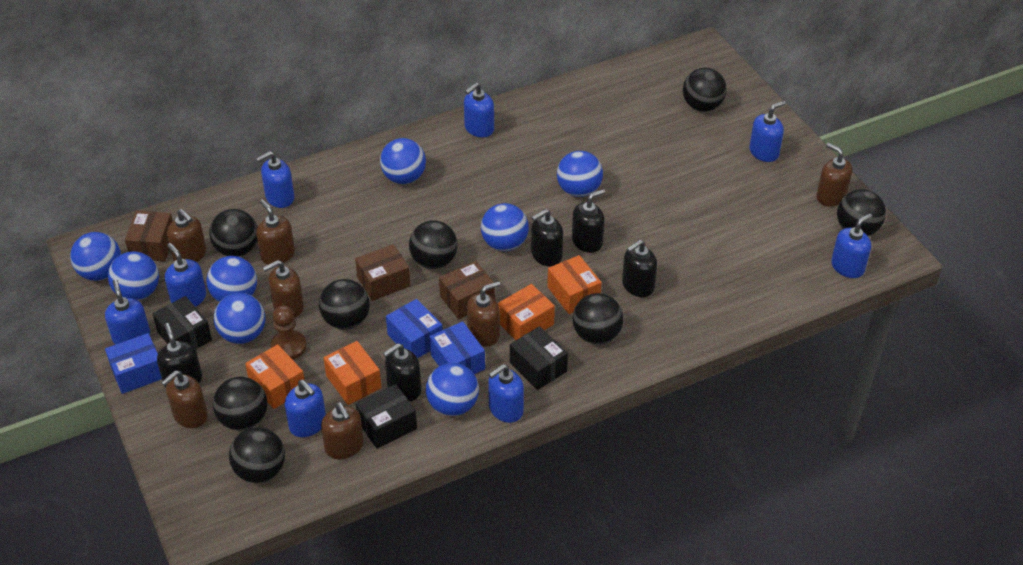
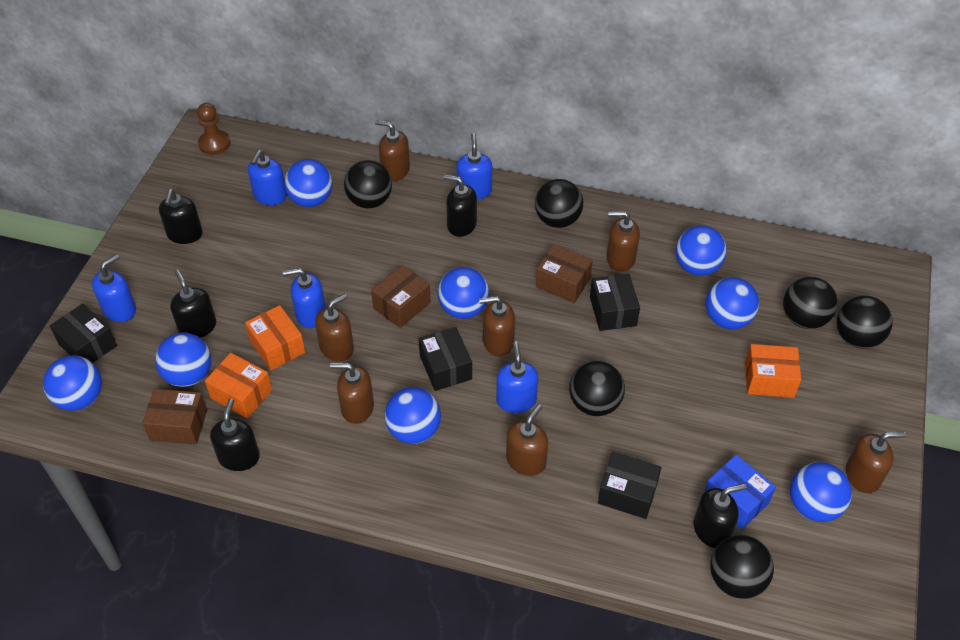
black ball: [209,209,257,257] [213,377,267,431] [229,427,285,483] [319,279,370,330] [409,220,458,269] [573,293,624,344] [683,68,727,112] [837,189,886,236] = 8 -> [344,160,392,208] [535,179,583,228] [569,361,625,416] [710,535,774,599] [783,277,838,329] [837,295,893,349] = 6
black box: [152,296,212,349] [356,384,417,449] [510,326,568,390] = 3 -> [50,303,117,363] [419,327,472,391] [590,274,640,331] [598,452,662,519] = 4
blue box: [105,333,162,394] [386,299,443,358] [430,321,485,374] = 3 -> [704,455,776,529] = 1
blue soap dispenser: [105,279,150,345] [165,243,206,307] [256,151,294,208] [285,380,326,437] [464,83,494,137] [488,364,524,423] [749,101,786,162] [831,213,872,278] = 8 -> [92,254,136,322] [248,150,287,205] [283,268,326,328] [456,133,492,200] [496,342,538,413] = 5
orange box: [245,344,305,409] [323,341,382,405] [497,284,555,340] [547,255,602,314] = 4 -> [205,353,272,418] [245,305,305,370] [745,344,801,398] = 3

